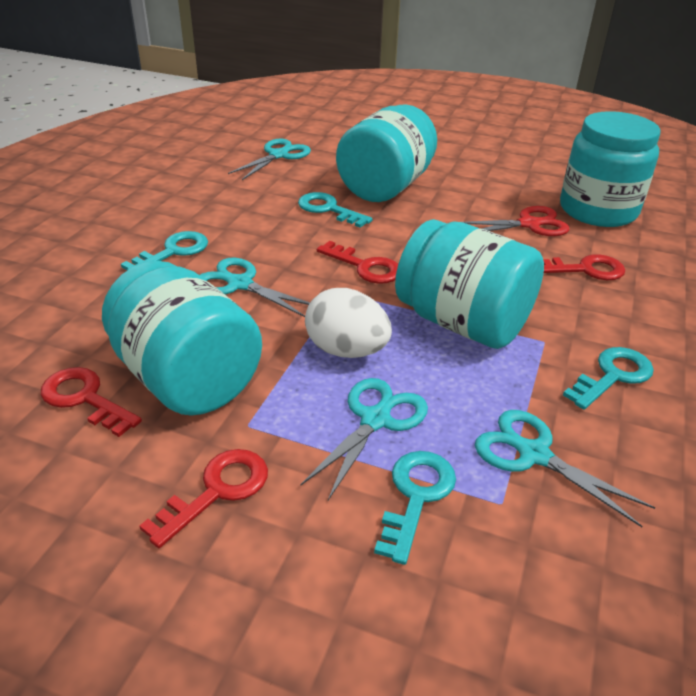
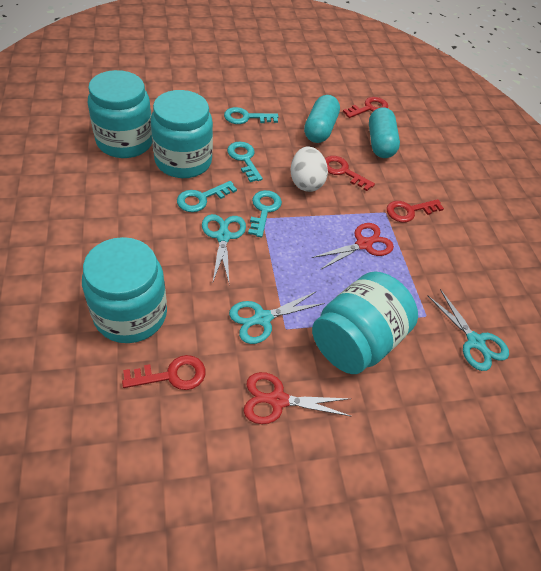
red scissors: [463,206,569,236] = 1 -> [244,372,352,424] [312,223,394,270] = 2
turquoise capsule: none = 0 -> [304,95,340,143] [369,107,400,158] = 2
turquoise scissors: [200,257,310,317] [228,138,311,180] [300,378,428,500] [475,410,656,527] = 4 -> [202,214,246,282] [229,291,325,344] [428,289,509,371] = 3

